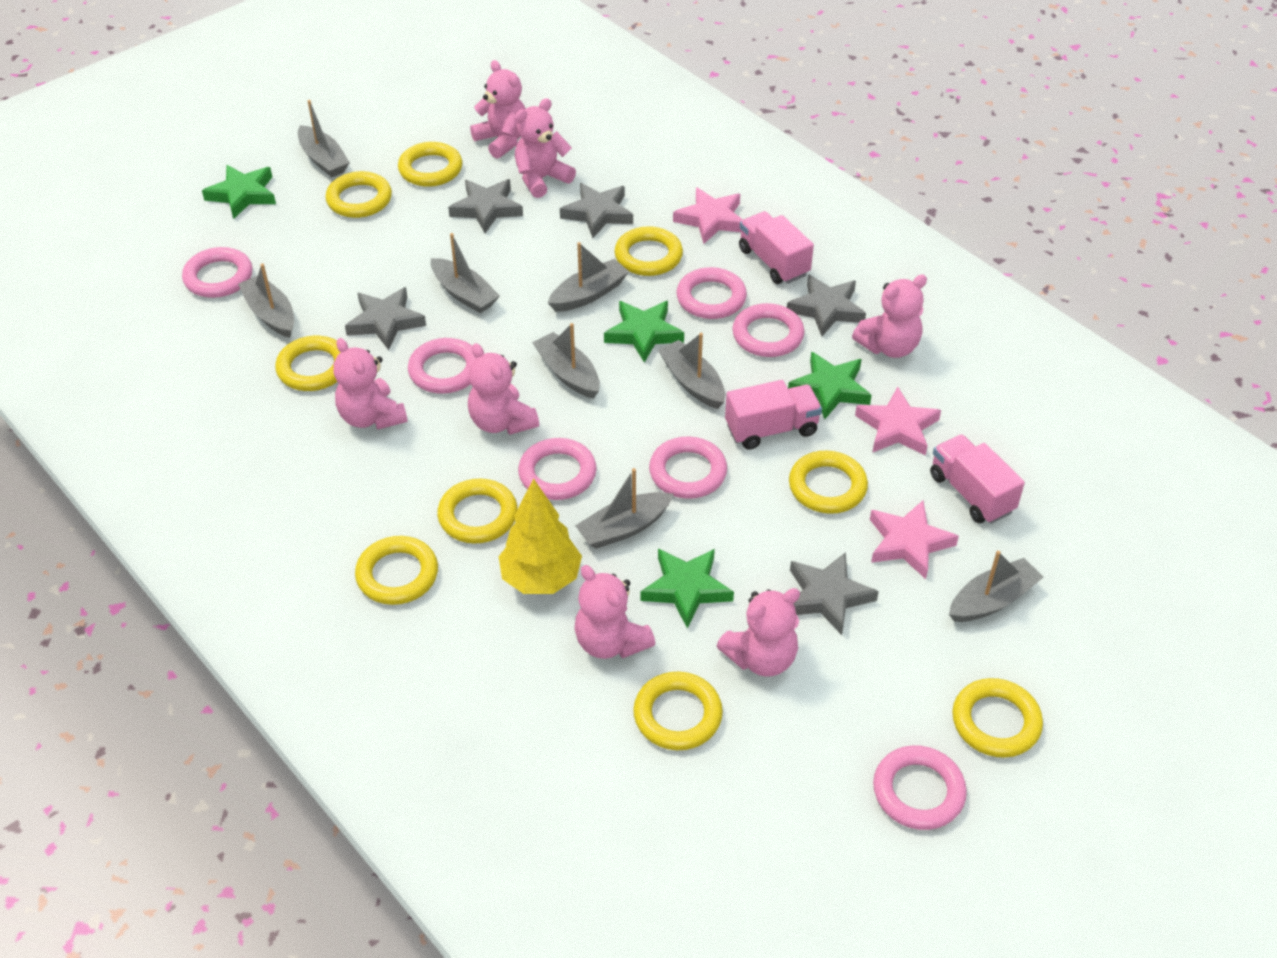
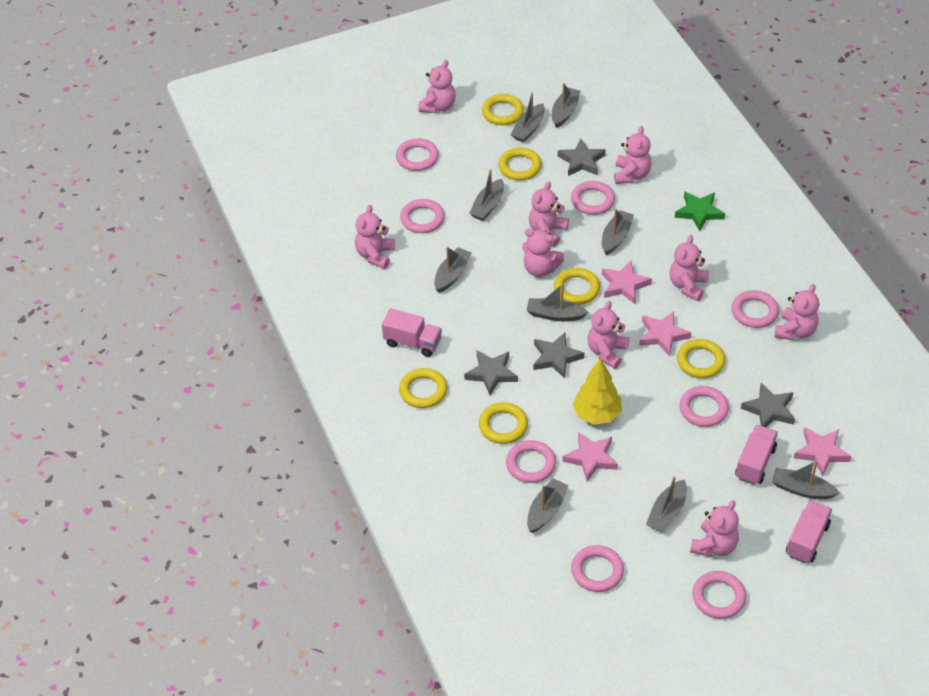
green star: [202,165,276,219] [604,301,684,363] [640,549,734,628] [788,352,872,419] = 4 -> [675,191,725,231] = 1
grey boat: [238,264,294,338] [298,100,350,177] [431,233,500,313] [532,323,600,399] [548,242,629,312] [575,468,674,549] [658,333,725,409] [949,551,1043,622] = 8 -> [434,247,472,293] [469,169,504,221] [511,92,545,143] [526,284,588,321] [527,479,569,533] [552,83,581,128] [602,209,634,255] [646,476,687,532] [772,460,840,499] = 9
grey star: [345,287,426,350] [448,179,523,233] [560,183,633,238] [787,274,866,336] [790,552,879,635] = 5 -> [464,350,518,395] [533,333,584,379] [558,139,606,176] [741,383,795,427] = 4
pink ring: [182,247,252,298] [408,338,476,394] [518,438,597,500] [649,437,727,499] [676,267,747,319] [732,303,804,357] [873,745,967,830] = 7 -> [396,138,439,171] [400,199,445,233] [506,440,556,483] [571,181,615,215] [571,545,624,592] [679,386,729,427] [692,571,746,619] [732,290,779,328] = 8
pink star: [673,187,743,244] [855,387,941,456] [870,501,959,579] = 3 -> [562,432,618,481] [602,261,652,304] [639,311,691,357] [794,427,851,477] = 4
pink teddy bear: [333,338,408,430] [468,343,539,435] [470,60,526,159] [515,98,576,198] [575,565,656,659] [717,588,800,677] [852,274,927,358] = 7 -> [355,205,395,269] [419,60,456,113] [522,229,564,277] [529,181,569,247] [588,301,630,369] [614,126,652,184] [670,235,709,301] [690,500,739,557] [774,284,819,340] = 9
yellow ring: [275,336,341,391] [326,171,392,218] [355,536,438,605] [398,142,462,187] [437,479,517,544] [614,226,683,276] [633,672,723,750] [789,451,868,514] [952,678,1043,758] = 9 -> [399,368,447,408] [479,402,528,444] [482,94,524,125] [498,148,542,180] [554,268,600,305] [677,339,725,378] = 6

